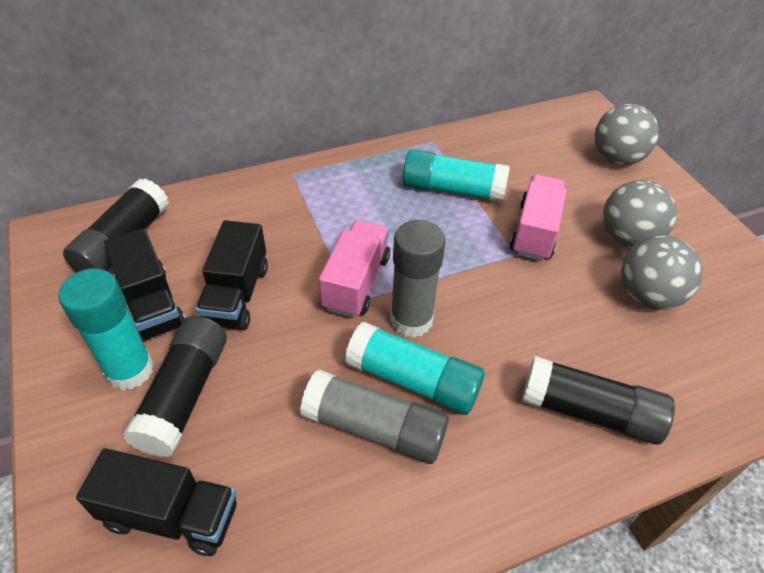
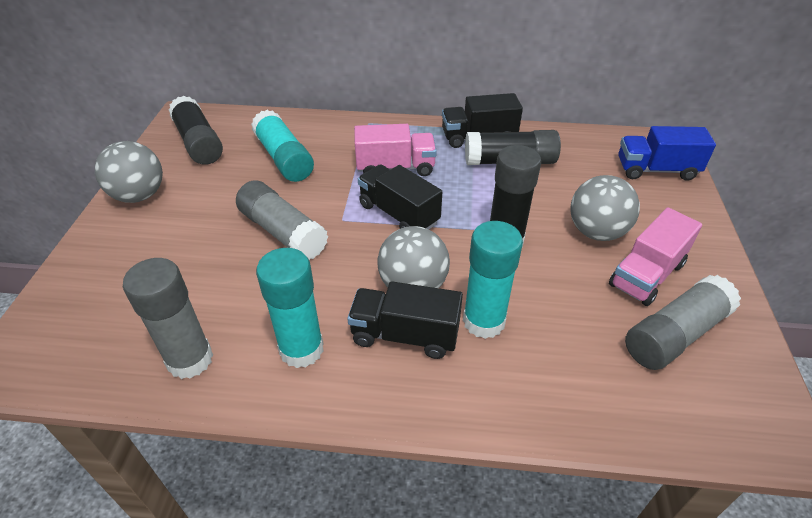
blue truck: none = 0 -> [618,126,716,181] = 1
grey glue stick: [300,369,449,464] [390,220,446,338] = 2 -> [123,258,213,379] [236,180,328,260] [625,275,741,370] = 3

